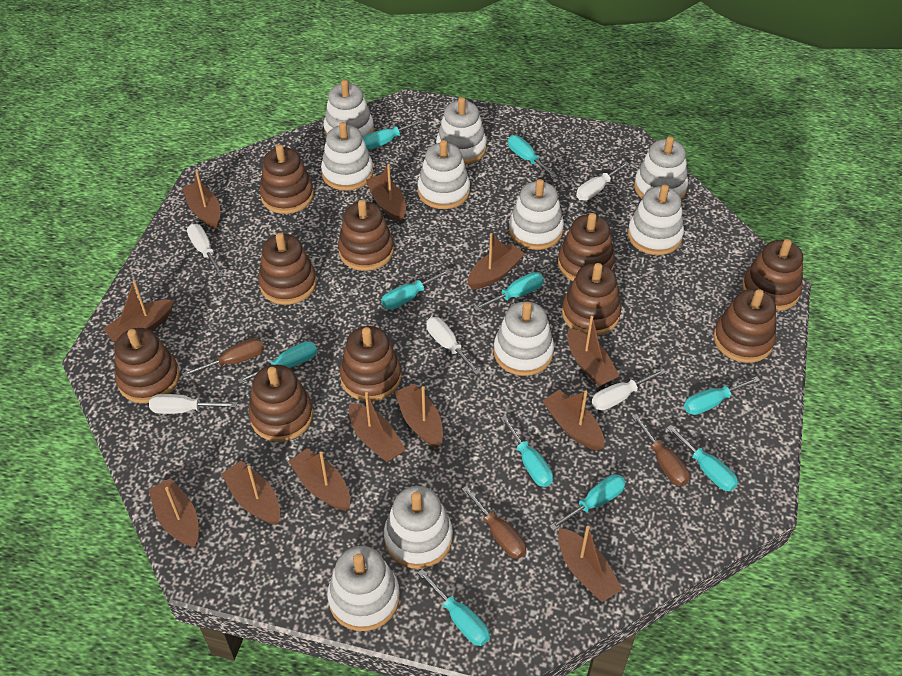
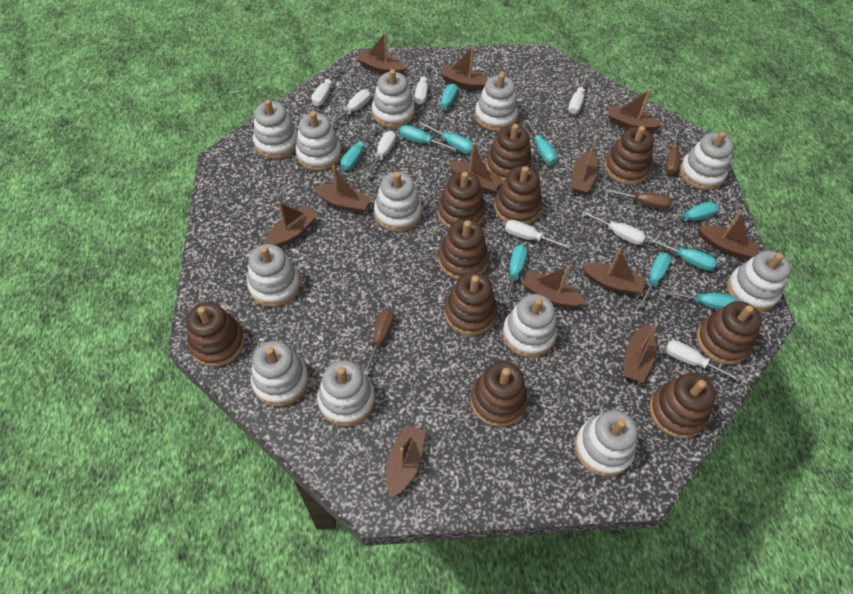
white screwdriver: [149,394,237,414] [187,224,224,276] [426,317,481,375] [576,162,629,201] [592,368,666,410] = 5 -> [312,66,340,106] [331,89,371,126] [366,131,396,177] [414,63,429,105] [505,220,571,249] [568,74,589,114] [582,211,646,245] [665,340,741,381] = 8
white stacking toy: [321,122,374,191] [323,80,374,138] [327,546,400,631] [384,486,453,569] [418,140,470,209] [436,97,487,165] [494,301,554,376] [509,179,564,250] [628,184,684,255] [634,136,688,200] = 10 -> [247,244,300,307] [251,341,309,407] [253,99,298,159] [295,111,342,171] [317,360,375,426] [372,69,415,128] [374,172,422,232] [475,73,518,131] [502,294,557,358] [575,410,638,477] [680,132,734,190] [727,250,791,312] = 12

